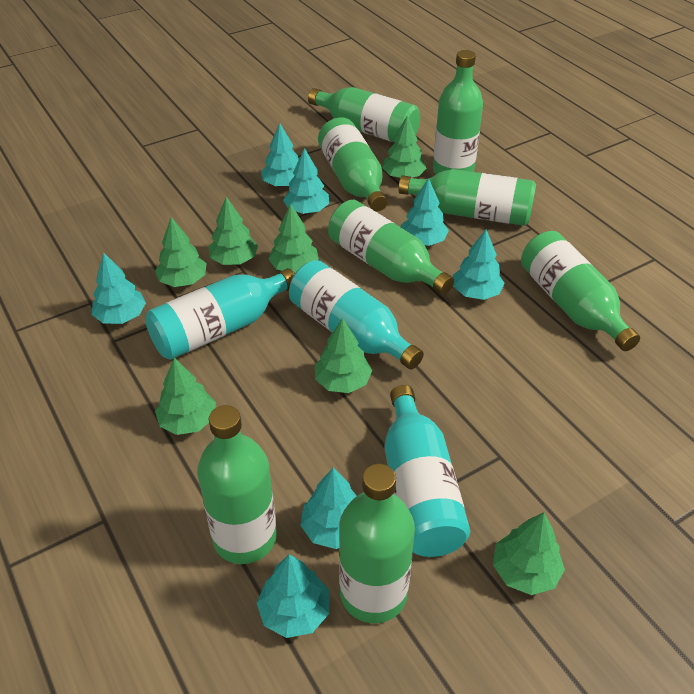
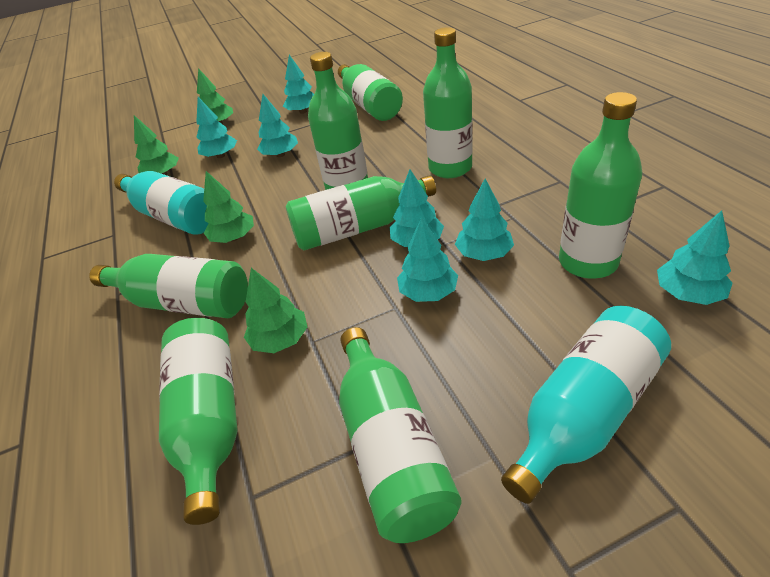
green tree: [155,217,207,287] [155,358,216,435] [208,197,258,265] [268,204,319,273] [315,318,372,393] [382,116,427,178] [493,512,565,595] = 7 -> [134,115,179,175] [197,68,233,124] [203,171,254,243] [244,268,307,353] = 4
turquoise bottle: [145,268,294,360] [289,260,424,370] [384,385,470,557] = 3 -> [114,171,209,235] [501,306,671,504] = 2

